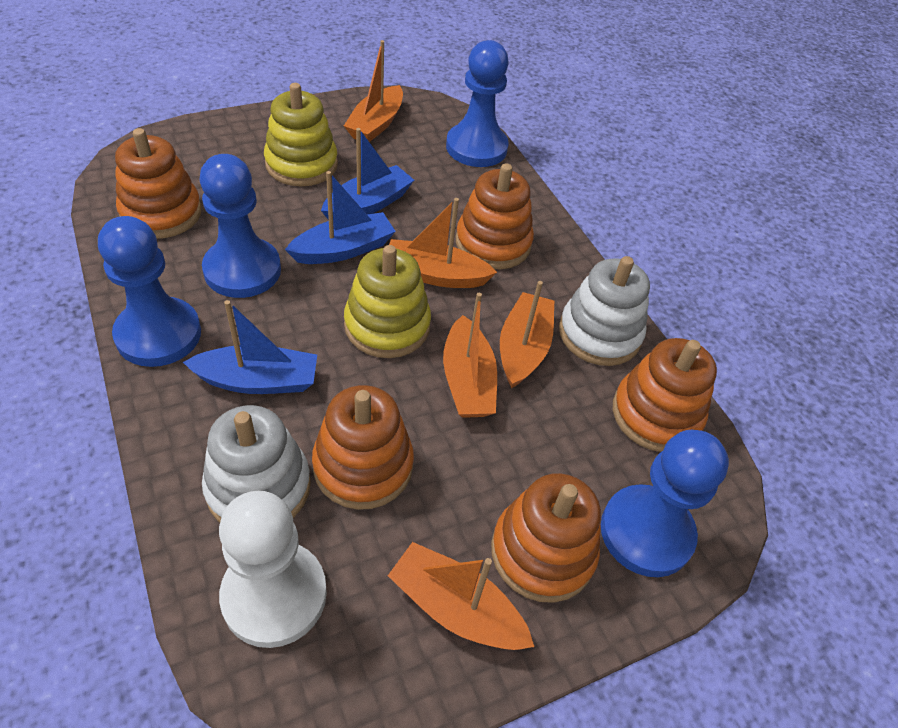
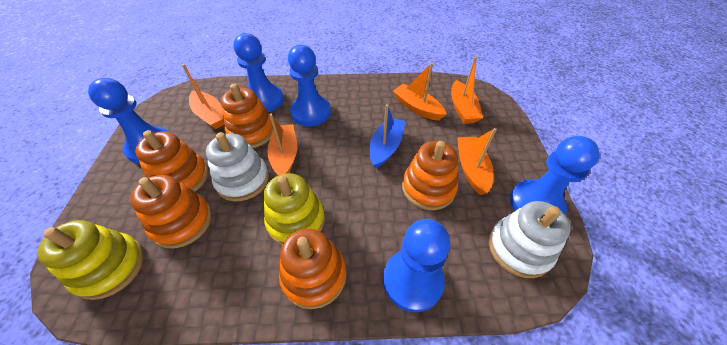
blue boat: [183,300,317,394] [285,171,396,264] [321,128,414,220] = 3 -> [369,104,405,169] = 1
blue pawn: [98,216,201,367] [200,154,281,298] [446,40,509,167] [601,430,729,577] = 4 -> [88,78,169,164] [233,33,284,112] [288,45,331,126] [383,219,450,312] [510,136,600,215] = 5
white pawn: [219,491,327,648] = 1 -> none = 0

